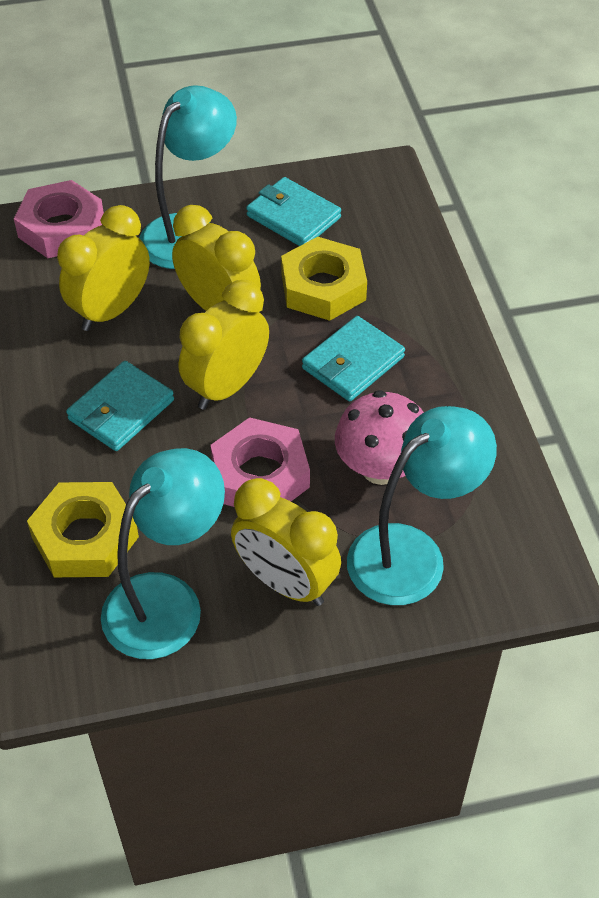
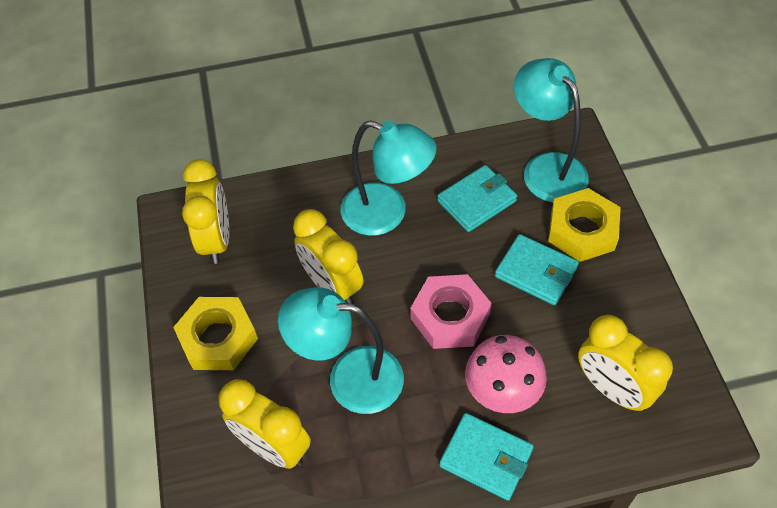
pink nut: [14,180,104,258] [211,417,310,507] = 2 -> [410,274,492,349] = 1

